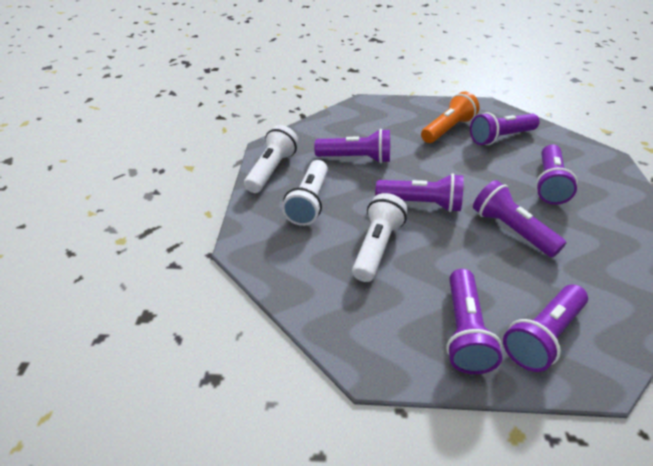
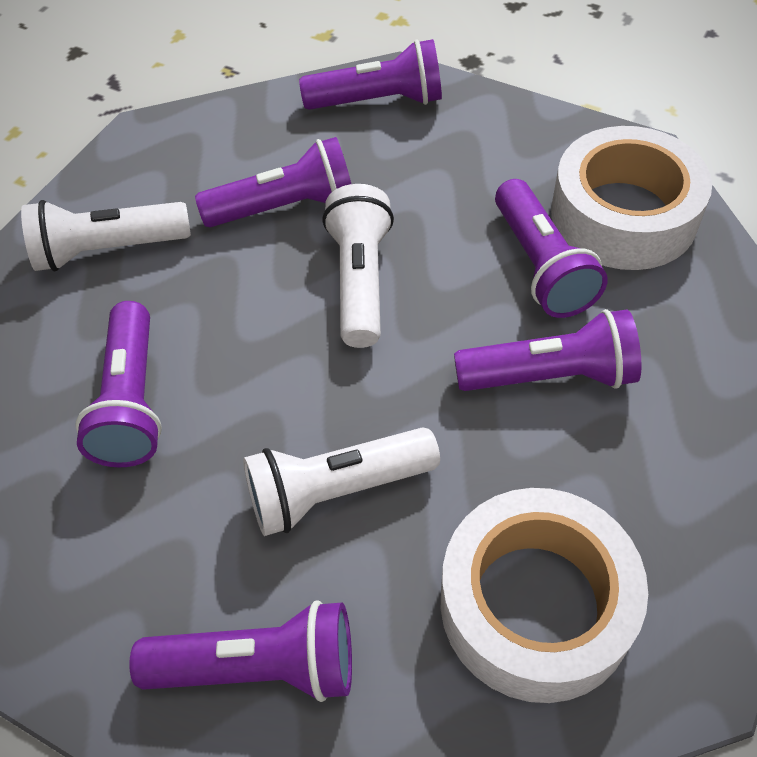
orange flashlight: [421,92,480,143] = 1 -> none = 0
purple flashlight: [314,129,390,163] [375,173,464,212] [446,269,502,374] [470,112,540,145] [473,180,566,258] [503,285,588,372] [535,144,578,205] = 7 -> [75,301,162,468] [129,600,352,702] [195,137,351,227] [299,39,442,110] [454,309,641,391] [495,179,608,318] = 6
white tape: none = 0 -> [441,488,648,703] [551,126,712,270] = 2

